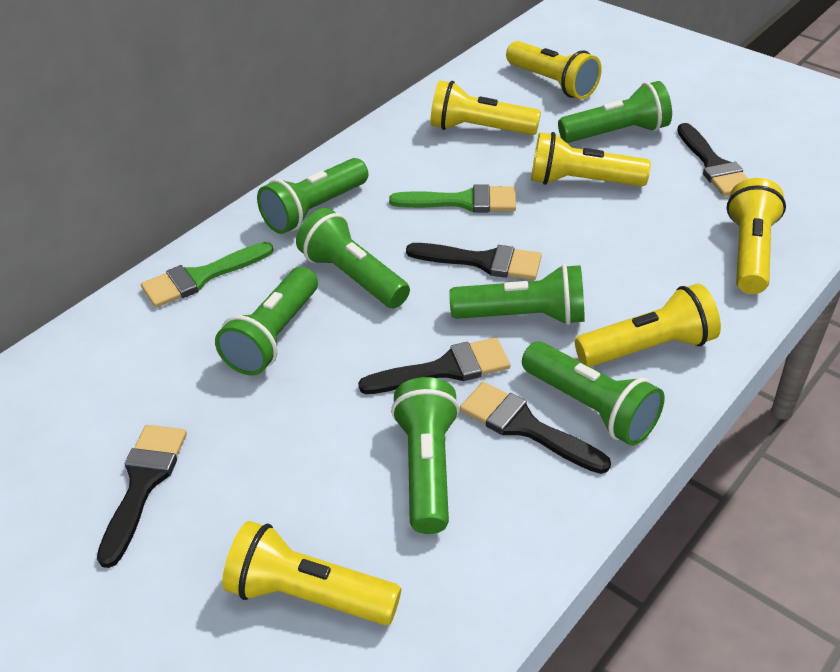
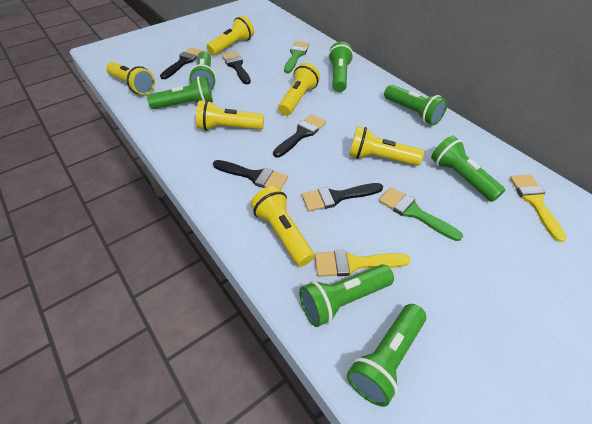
yellow brush: none = 0 -> [315,250,411,277] [510,175,567,242] = 2

